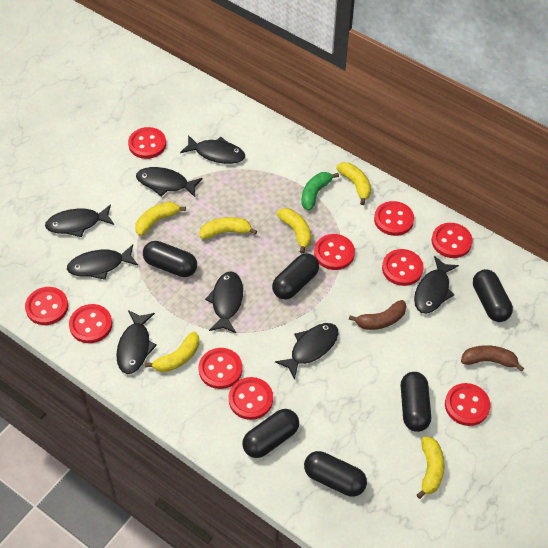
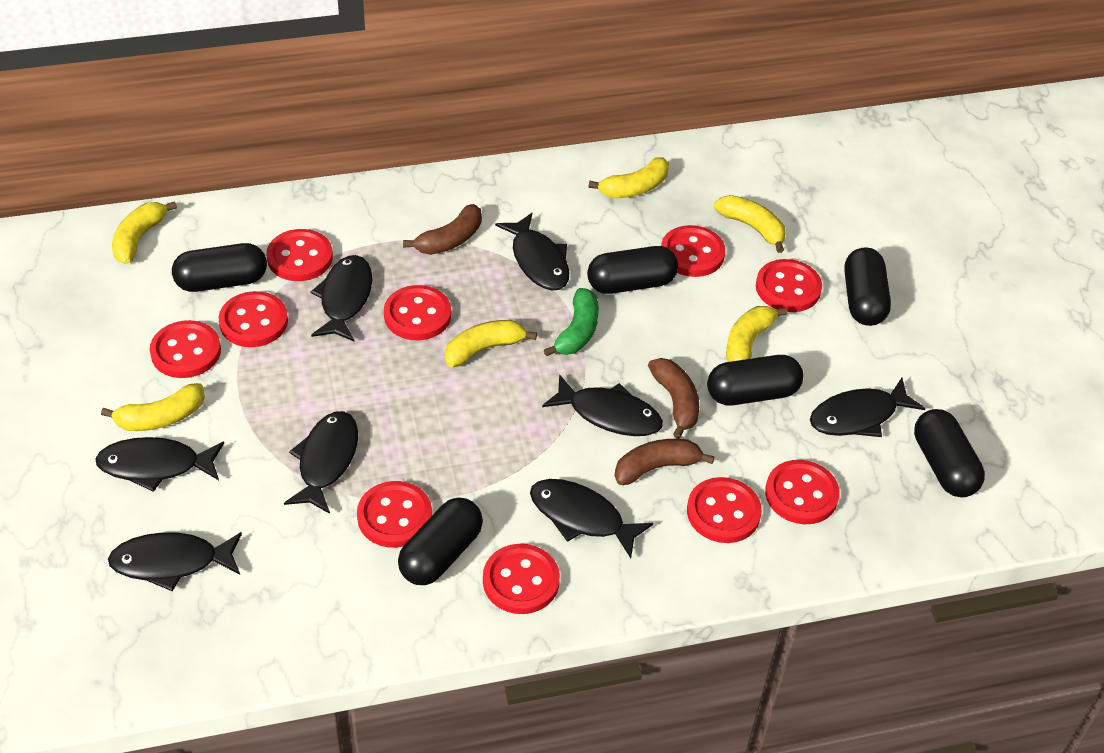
brown banana: [349,300,407,330] [461,345,524,372] = 2 -> [403,204,482,255] [614,439,714,485] [648,358,699,439] = 3

